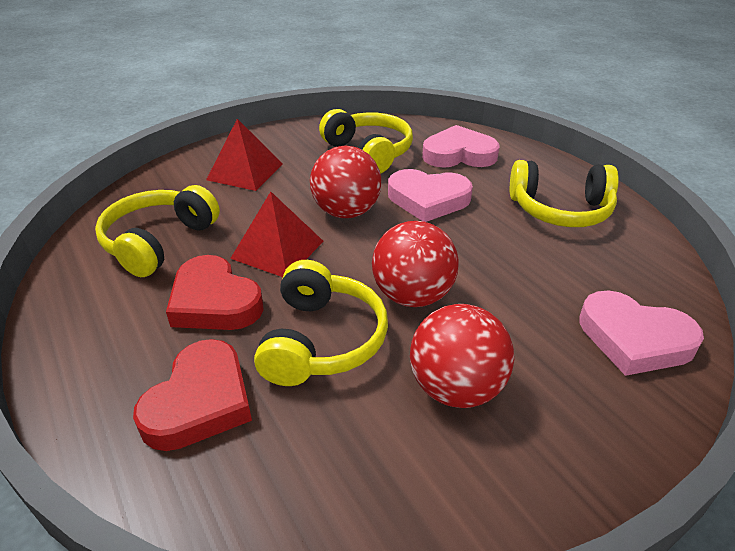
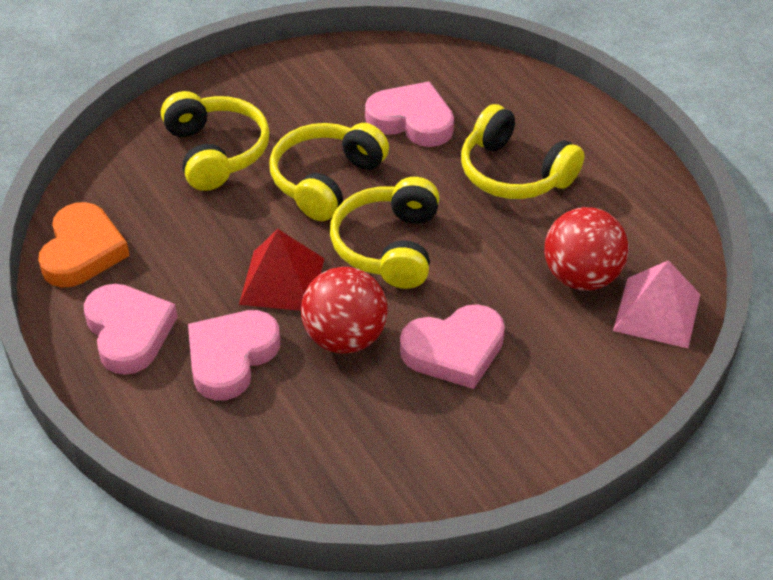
orange heart: none = 0 -> [38,202,130,288] = 1
pink heart: [388,169,473,222] [422,125,499,168] [579,290,704,376] = 3 -> [84,284,177,375] [188,310,280,401] [365,81,454,147] [400,304,505,389] = 4
pink pyramid: none = 0 -> [613,260,701,348] = 1
red ball: [310,146,381,218] [372,221,459,307] [410,304,514,408] = 3 -> [301,267,388,354] [544,207,629,291] = 2
red heart: [133,339,252,451] [166,255,264,330] = 2 -> none = 0
red pyramid: [206,119,283,191] [230,192,324,277] = 2 -> [239,229,324,311] = 1

